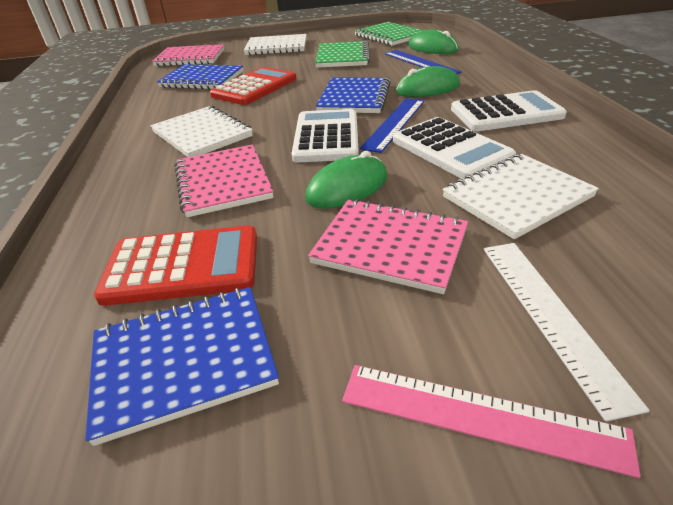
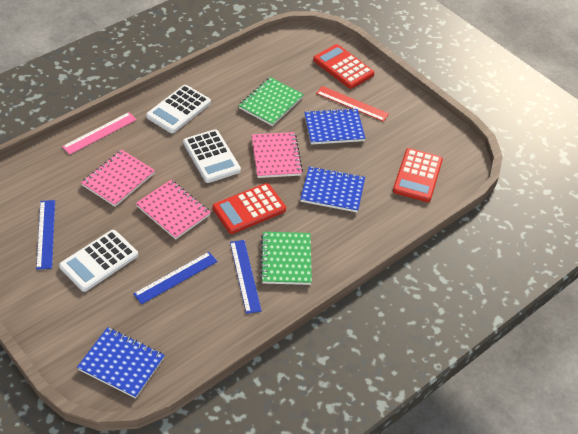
blue ruler: [360,99,424,153] [385,50,462,74] = 2 -> [36,200,55,270] [133,252,218,304] [230,240,262,314] = 3
green mouse: [305,151,388,209] [396,66,460,97] [408,29,459,54] = 3 -> none = 0
red calculator: [94,226,257,306] [210,67,296,105] = 2 -> [213,183,286,234] [313,44,374,89] [393,148,443,202] = 3
red ruler: none = 0 -> [316,86,389,122] = 1
white notebook: [150,106,253,157] [244,34,307,55] [442,154,599,240] = 3 -> none = 0
white ruler: [483,243,650,422] = 1 -> none = 0

